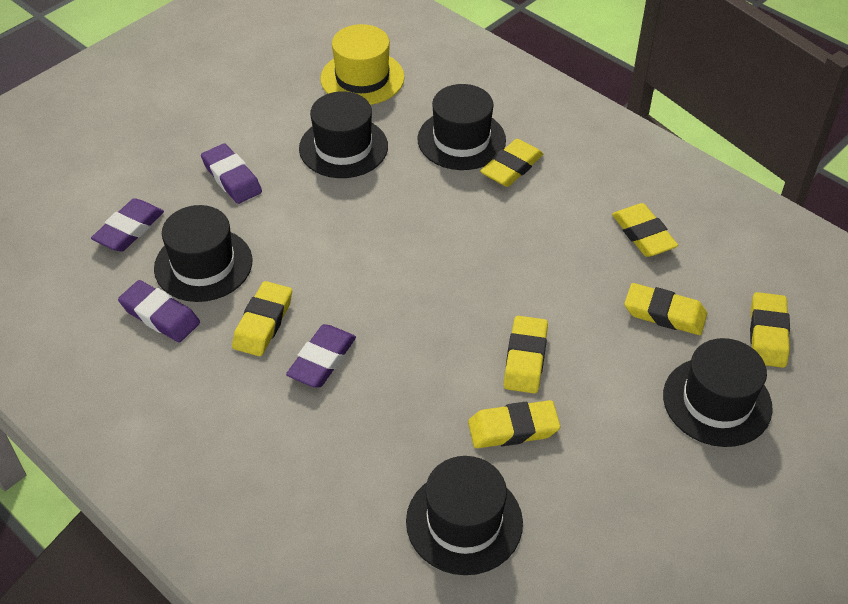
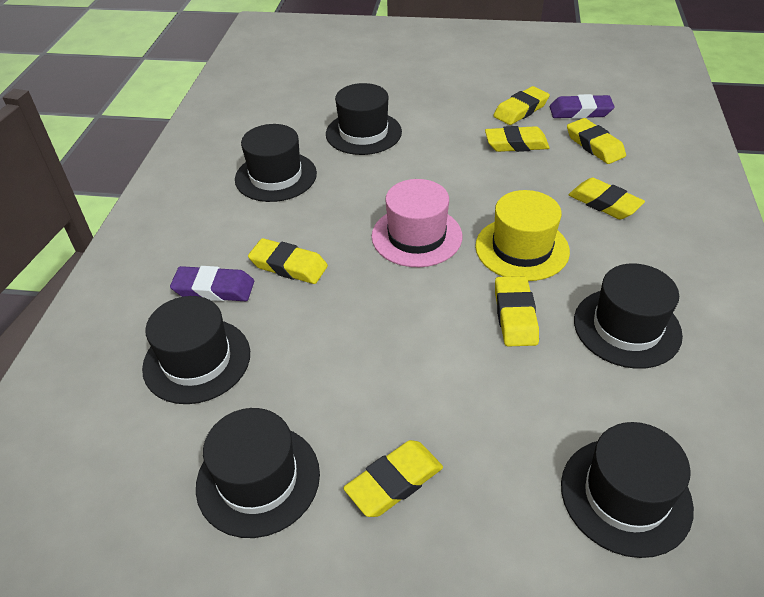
black hat: [154,205,252,302] [299,91,388,178] [406,456,523,575] [417,84,506,170] [663,338,773,447] = 5 -> [142,296,250,404] [196,408,320,538] [235,124,317,202] [326,83,402,155] [561,422,694,558] [574,263,683,369] = 6
pink hat: none = 0 -> [372,179,462,267] = 1
purple eraser: [91,198,164,252] [118,280,200,342] [201,143,262,204] [286,324,356,388] = 4 -> [170,266,254,301] [549,94,615,119] = 2

